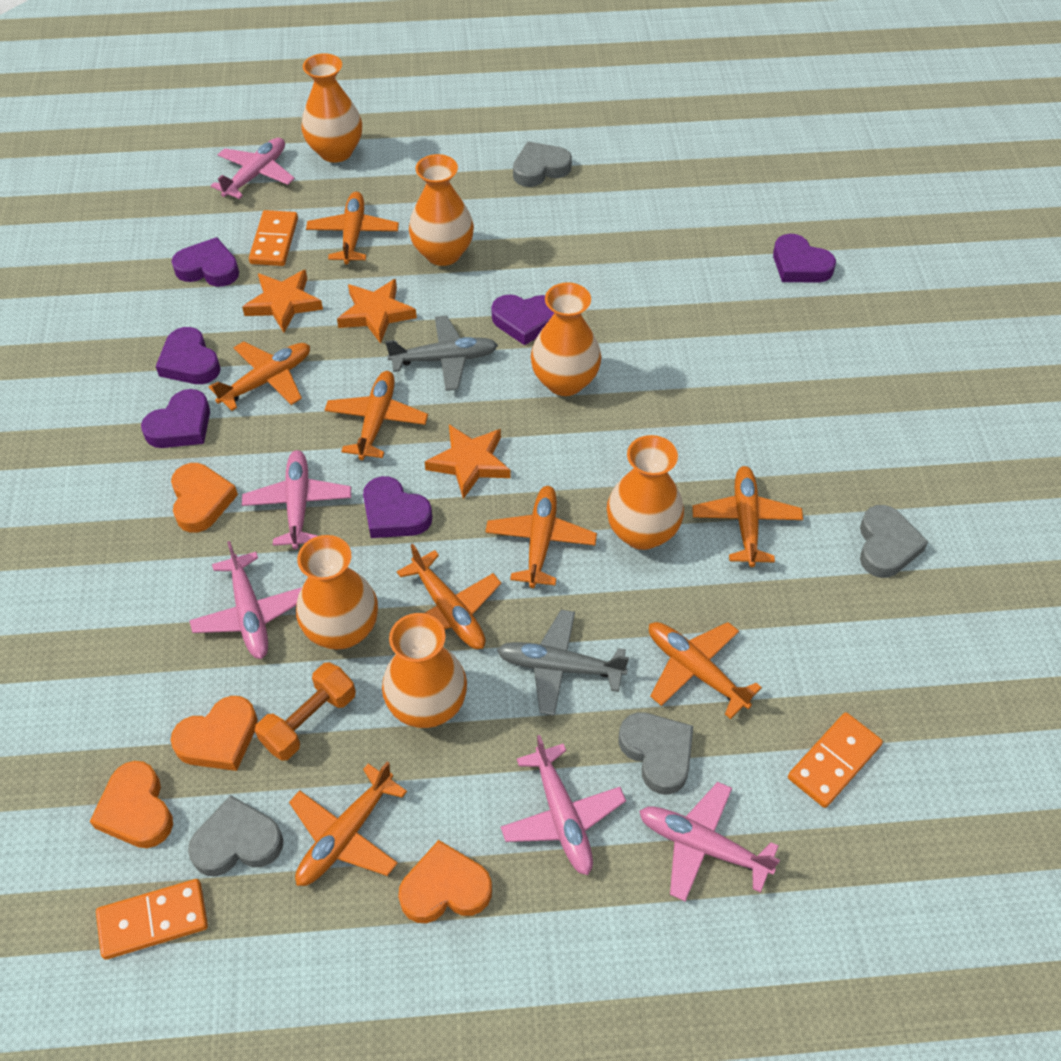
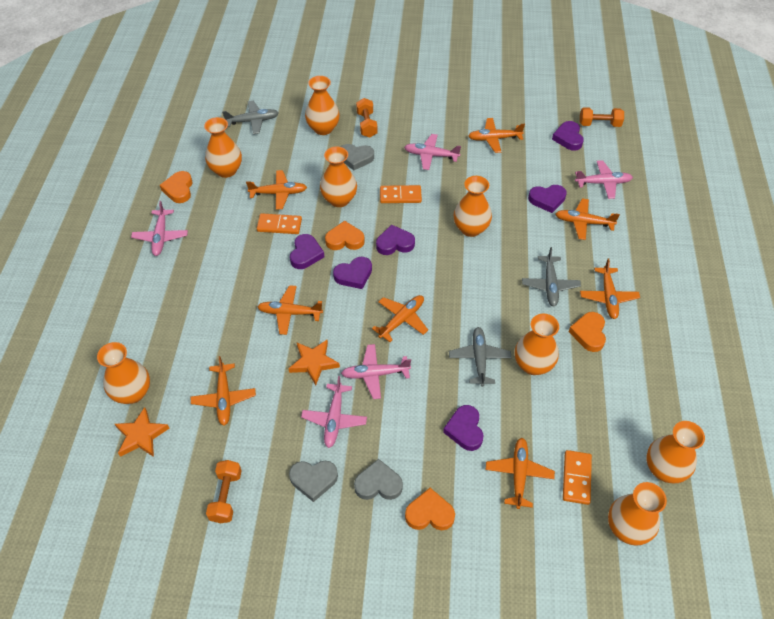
grey heart: [188,795,283,876] [513,142,572,187] [619,712,693,794] [860,505,928,578] = 4 -> [289,461,338,502] [341,144,374,171] [354,459,403,500] = 3
grey plane: [385,315,498,391] [497,610,629,716] = 2 -> [222,101,279,134] [449,327,511,387] [522,247,581,306] = 3
orange dumbbell: [255,662,356,761] = 1 -> [206,460,242,523] [356,98,378,138] [580,107,624,127] = 3
orange star: [242,269,323,333] [337,279,417,344] [425,425,511,499] = 3 -> [115,407,169,457] [288,340,340,385] = 2
orange vase: [296,535,378,649] [301,53,362,163] [382,613,467,728] [409,154,474,266] [531,282,601,396] [607,435,684,550] = 6 -> [97,342,150,404] [204,117,242,178] [305,76,340,135] [320,147,357,207] [454,176,492,237] [515,314,559,375] [608,482,667,546] [646,421,705,483] = 8

